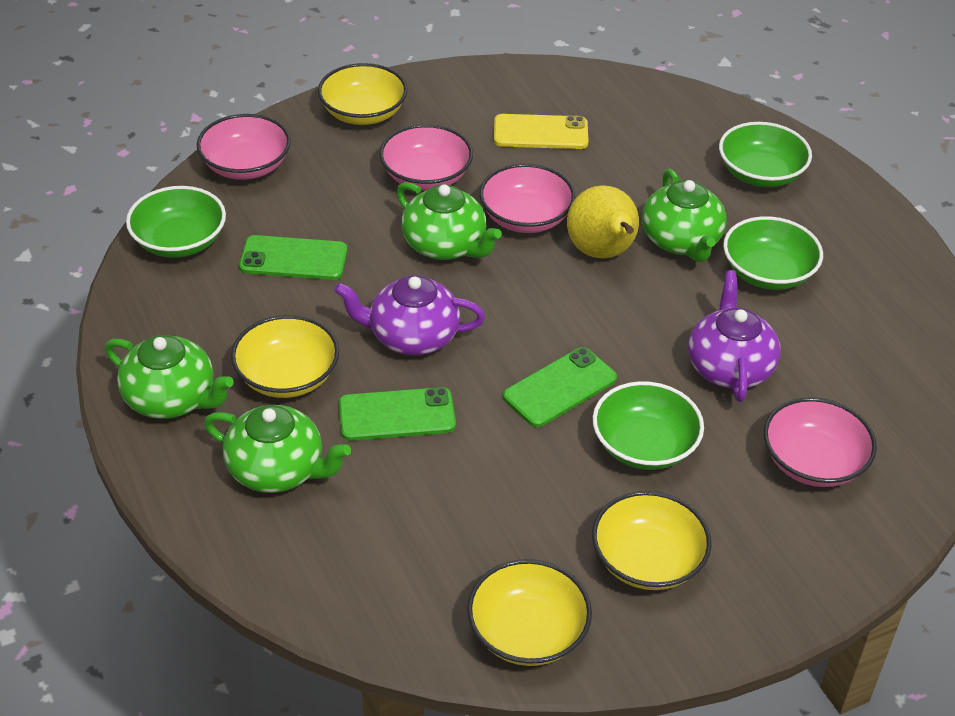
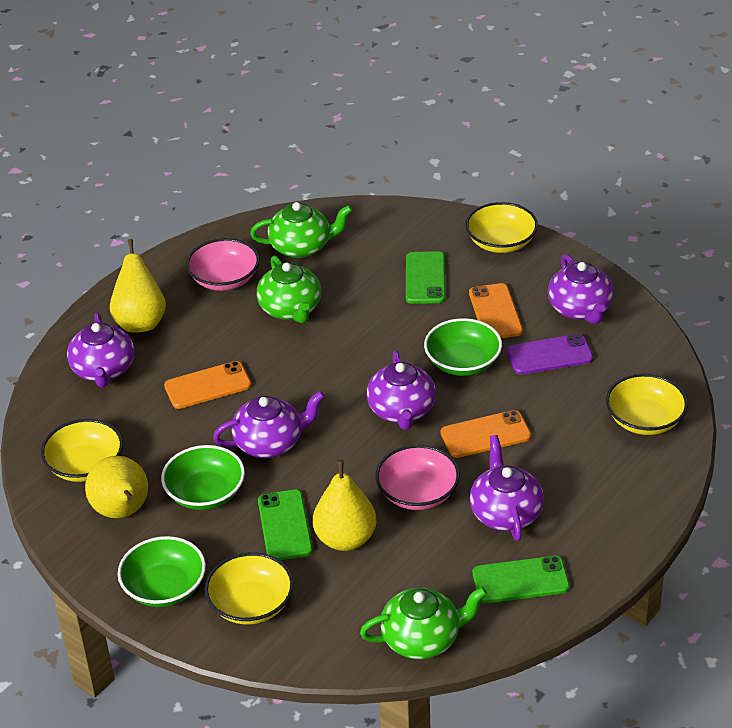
green bowl: [126,186,226,258] [593,381,704,470] [719,122,812,187] [723,216,823,290] = 4 -> [117,536,206,607] [161,445,245,510] [424,318,502,376] = 3
green teapot: [105,335,234,419] [204,405,351,493] [396,182,502,260] [642,169,726,262] = 4 -> [250,202,352,258] [257,255,321,323] [360,587,487,659] = 3
orange phone: none = 0 -> [164,361,251,409] [441,410,531,458] [469,283,523,338] = 3
pink bowl: [197,114,291,180] [379,124,473,190] [479,164,575,233] [764,397,877,487] = 4 -> [186,238,259,291] [376,445,460,510] = 2
purple phone: none = 0 -> [507,334,593,375] = 1
purple teapot: [334,275,485,355] [688,270,781,402] = 2 -> [67,312,134,388] [213,391,325,458] [367,351,436,430] [469,435,544,541] [548,254,614,324] = 5
yellow pear: [567,185,639,258] = 1 -> [85,456,148,518] [110,239,166,333] [313,460,377,551] = 3
yellow phone: [494,114,588,149] = 1 -> none = 0

